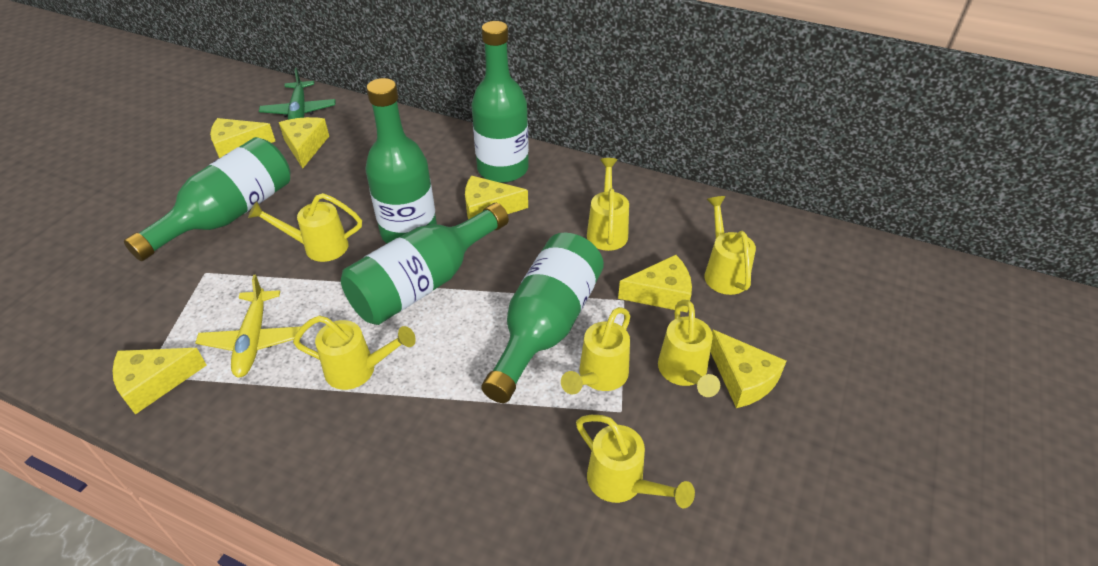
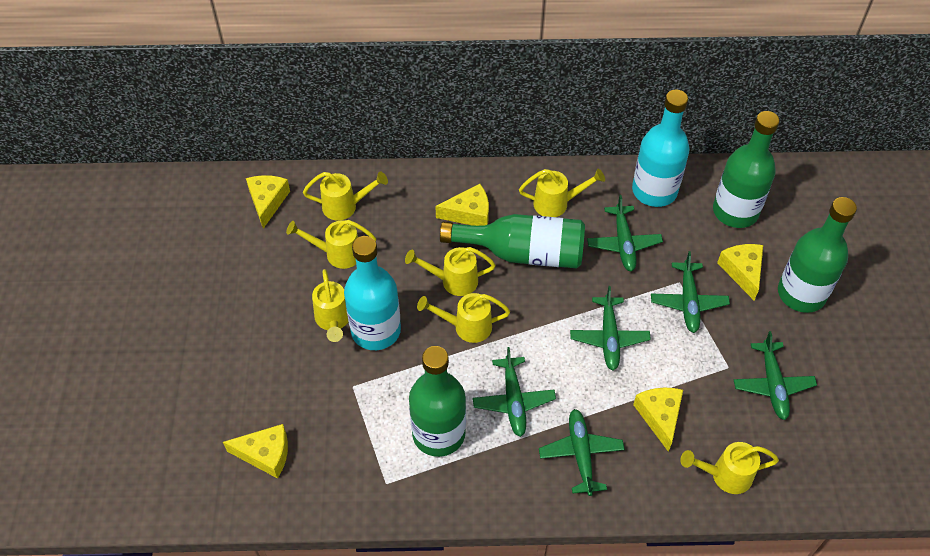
green bottle: [124,137,290,261] [341,203,509,325] [365,78,437,243] [471,21,529,183] [481,233,604,403] = 5 -> [409,346,466,457] [440,214,585,268] [713,111,779,228] [778,197,857,313] = 4
green plane: [259,67,336,120] = 1 -> [473,347,556,437] [539,409,625,496] [570,286,651,370] [587,195,663,271] [651,251,730,333] [734,331,817,420] = 6
turquoise bottle: none = 0 -> [344,236,401,350] [632,90,690,207] = 2
yellow cheese: [113,348,207,414] [210,118,275,158] [279,117,329,169] [465,176,528,220] [618,255,692,313] [710,330,787,408] = 6 -> [223,424,288,479] [246,175,290,229] [435,184,489,226] [633,388,683,452] [717,244,763,300] = 5
yellow plane: [195,275,302,378] = 1 -> none = 0

